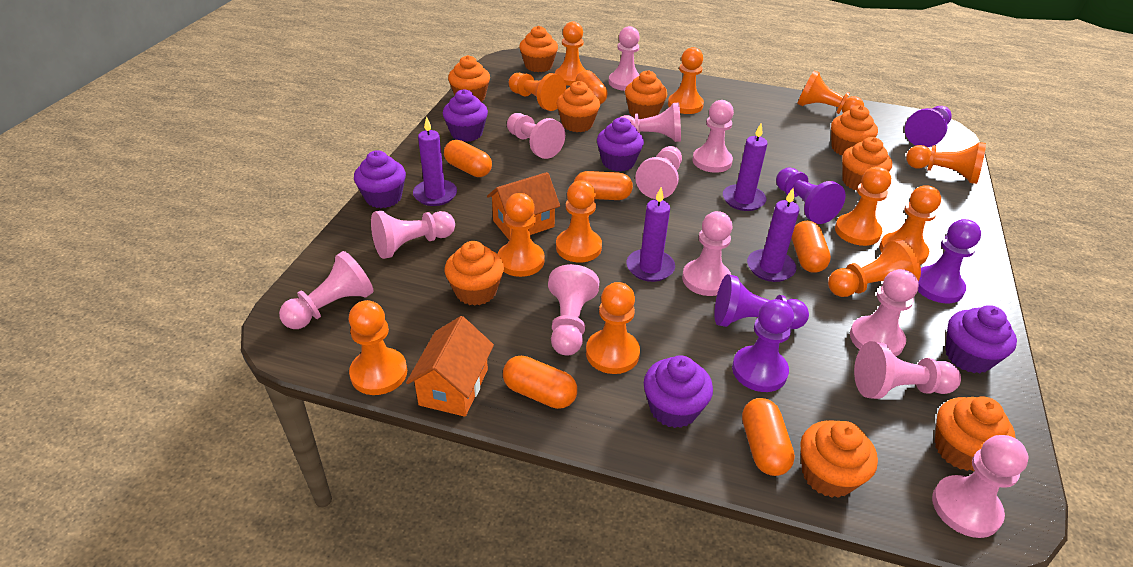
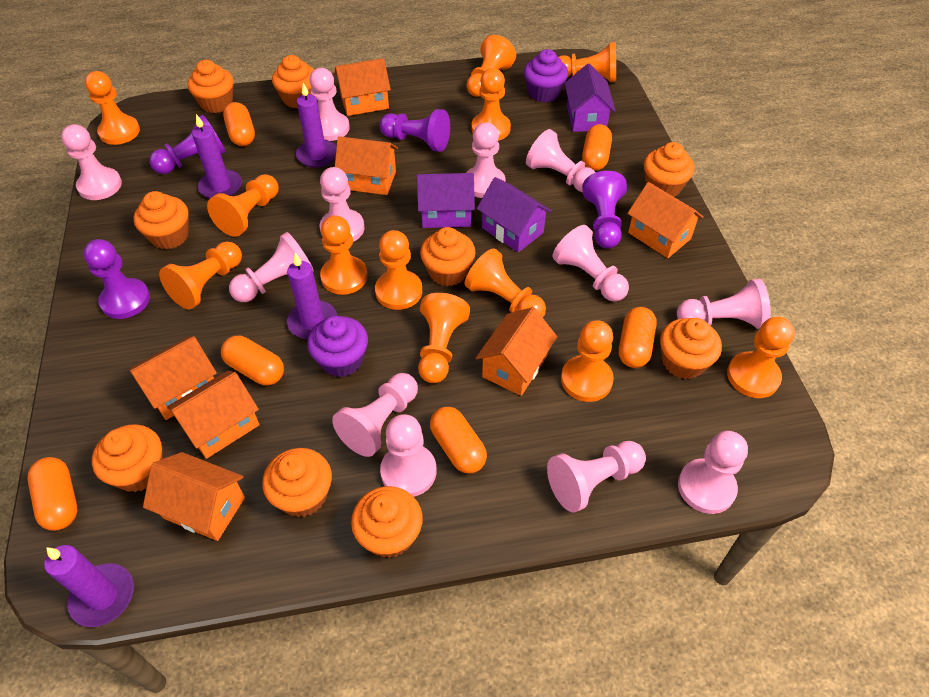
orange house: [406,316,494,417] [487,172,560,240] = 2 -> [129,336,217,420] [143,452,245,541] [167,371,260,459] [334,58,391,116] [335,136,398,195] [476,307,557,396] [627,182,704,258] = 7
purple cupcake: [354,150,406,208] [443,89,488,142] [597,117,644,172] [644,355,713,428] [945,305,1017,373] = 5 -> [307,316,368,377] [524,49,568,102] = 2
purple house: none = 0 -> [417,173,475,228] [477,177,552,252] [565,63,616,132] = 3
purple pawn: [714,274,809,329] [732,299,794,392] [776,167,845,224] [905,106,952,147] [918,219,981,303] = 5 -> [83,239,150,319] [149,115,226,174] [380,109,450,152] [582,171,627,248] = 4

